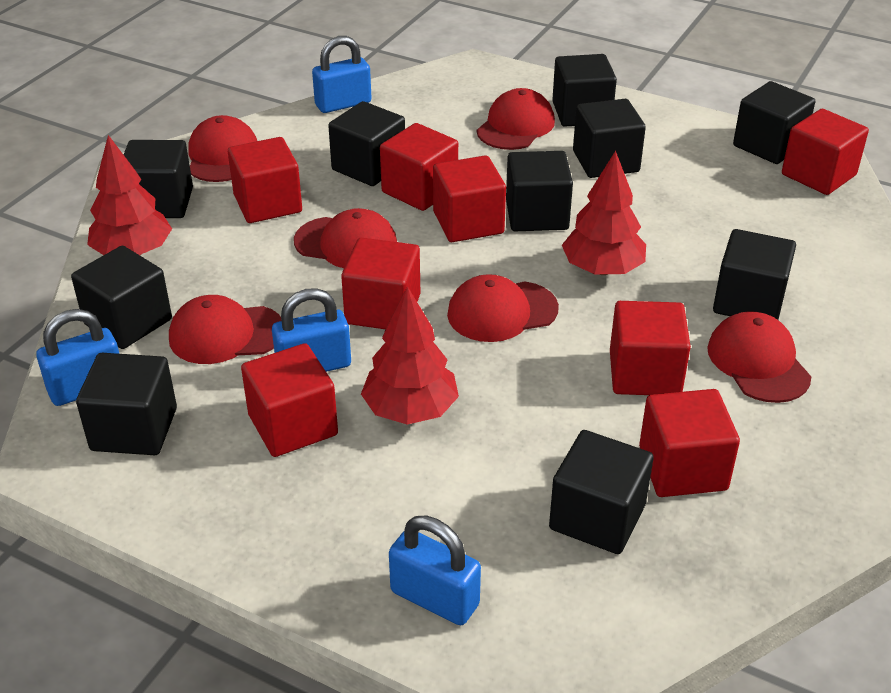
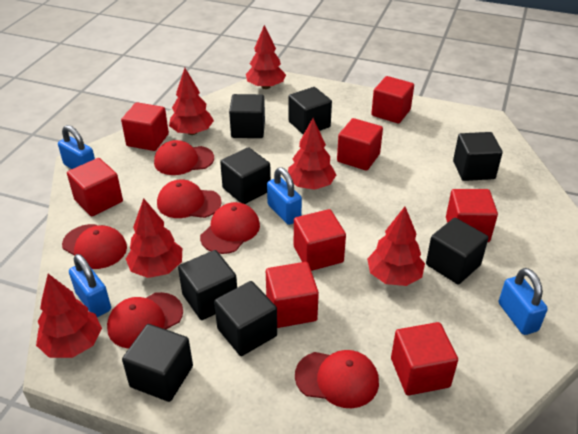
black cube: [71,246,172,349] [76,353,177,455] [124,140,193,218] [328,101,405,186] [506,151,573,231] [549,430,654,554] [552,54,617,127] [573,99,646,178] [713,229,796,320] [733,81,815,164] = 10 -> [122,324,193,402] [178,250,237,320] [214,281,277,356] [220,147,271,204] [229,94,265,138] [288,87,332,135] [426,218,488,284] [453,132,503,181] = 8
red tree: [87,135,172,256] [361,286,459,425] [562,151,646,275] = 3 -> [36,274,102,358] [126,198,182,278] [169,68,214,135] [246,25,286,89] [288,118,336,190] [367,207,425,286] = 6

